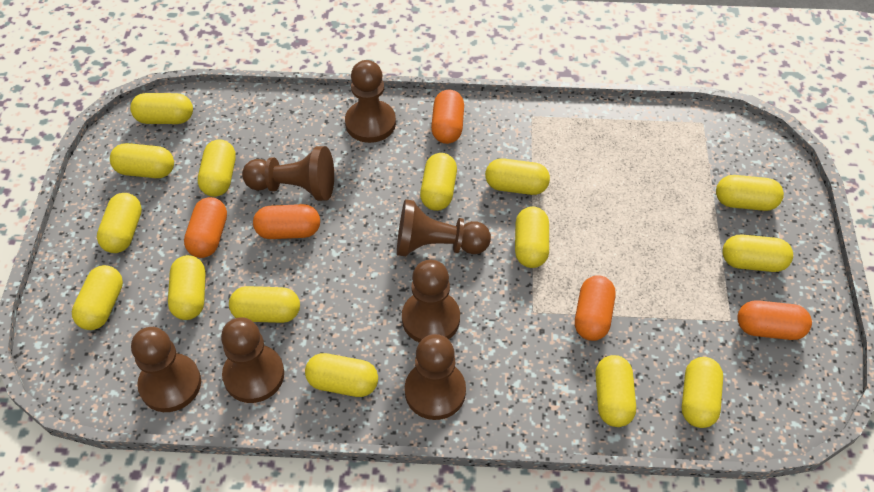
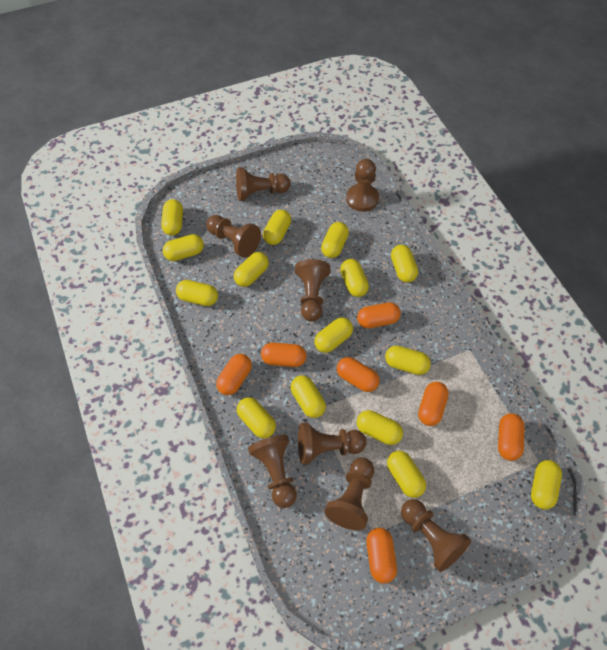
brown pawn: [131,327,201,412] [221,317,284,403] [242,146,334,201] [345,60,396,143] [397,199,491,256] [402,260,460,343] [405,334,466,420] = 7 -> [206,215,261,258] [236,167,291,201] [248,435,297,508] [295,259,330,321] [298,423,367,465] [325,458,374,530] [346,159,379,212] [401,499,471,572] = 8
orange capsule: [184,197,227,258] [253,204,320,239] [431,90,464,144] [575,275,615,341] [737,300,812,340] = 5 -> [216,354,252,395] [261,343,306,367] [337,357,380,392] [357,302,401,328] [366,528,397,583] [418,382,449,426] [498,413,525,461] = 7

